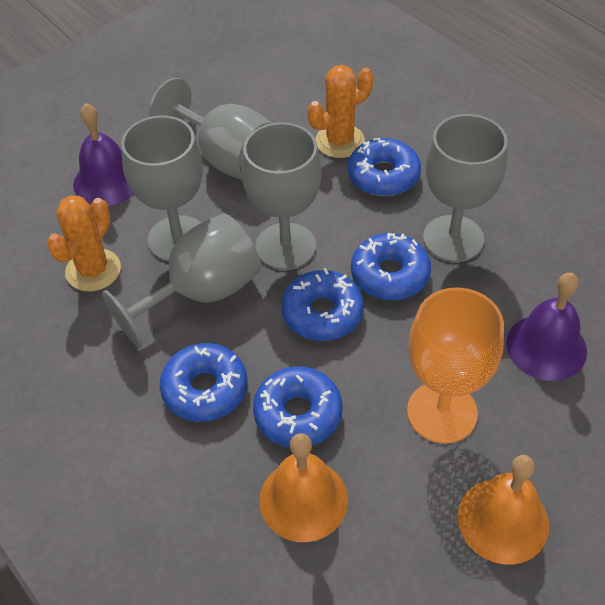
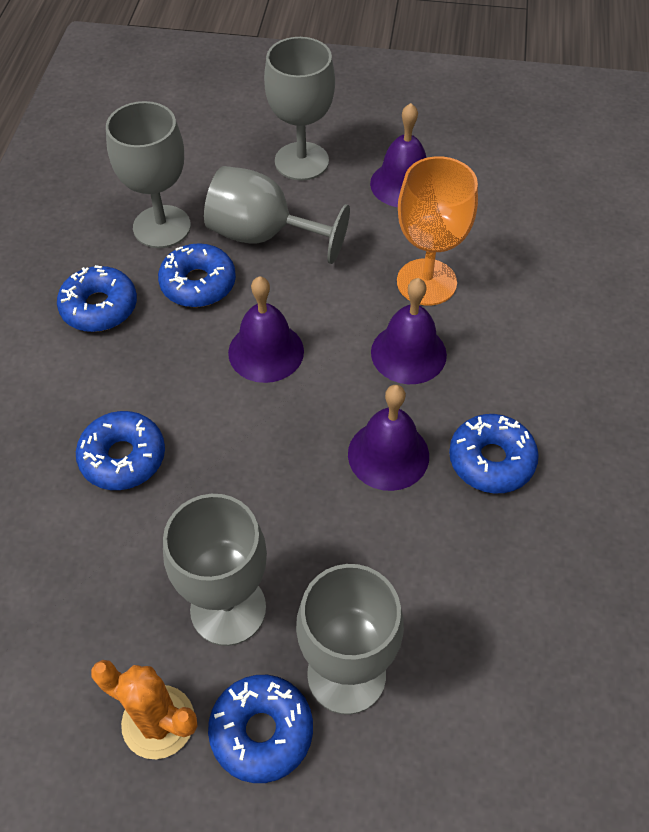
orange bell: [259,433,348,542] [457,455,549,565] = 2 -> none = 0
orange cactus: [47,195,121,291] [308,65,373,158] = 2 -> [91,660,198,759] = 1
purple bell: [73,103,134,206] [506,273,587,381] = 2 -> [228,276,304,383] [348,385,429,491] [370,103,427,207] [371,278,447,384] = 4

